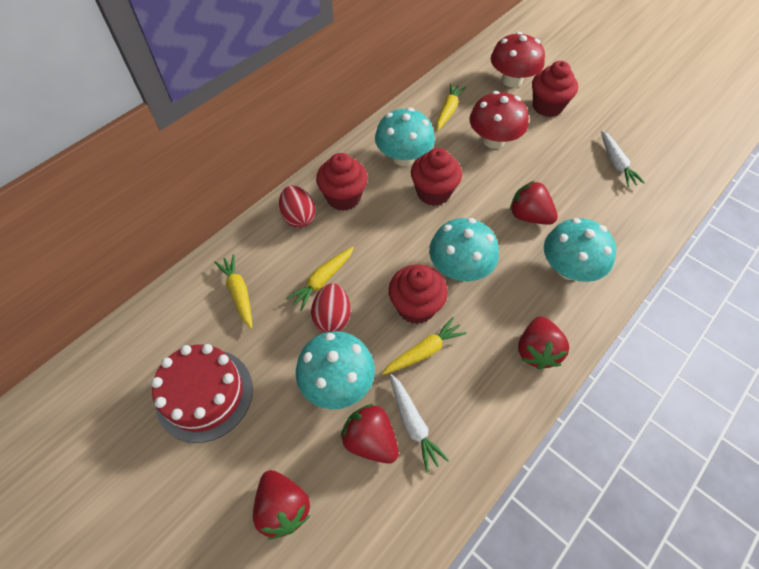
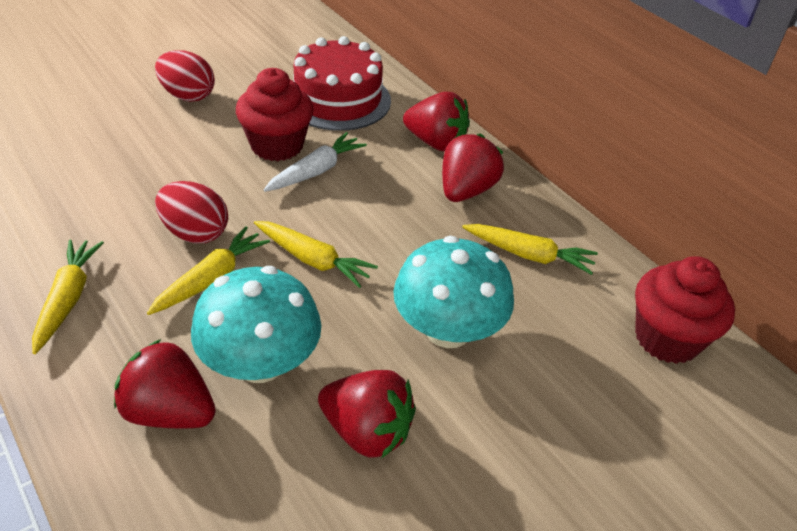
red cupcake: [316,153,368,211] [389,265,448,324] [411,148,462,206] [532,61,578,117] = 4 -> [236,68,314,161] [635,256,735,364] = 2
red mushroom: [469,91,529,149] [491,32,545,87] = 2 -> none = 0
turquoise mushroom: [296,331,375,409] [375,108,435,166] [429,218,499,281] [544,218,616,282] = 4 -> [191,266,322,383] [393,236,514,348] = 2
white carrot: [390,374,449,472] [601,131,645,187] = 2 -> [264,132,367,192] = 1

